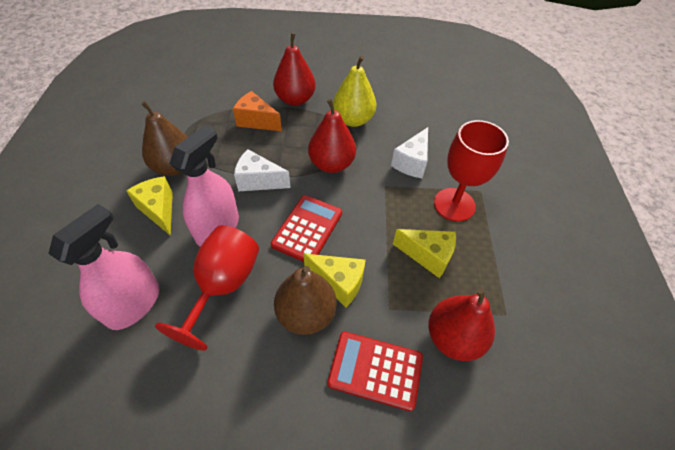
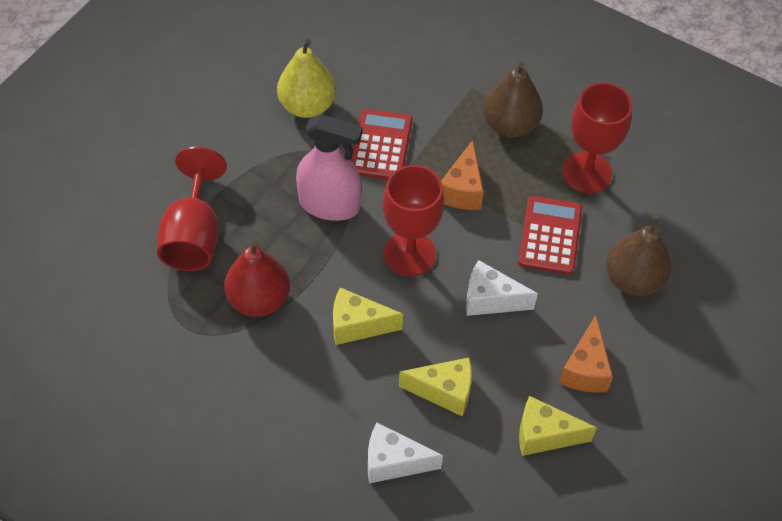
orange cheese: [233,91,282,131] = 1 -> [441,140,484,210] [559,315,613,393] = 2
pink spray bottle: [48,204,159,330] [170,126,239,247] = 2 -> [296,114,363,221] = 1
red goblet: [155,225,259,351] [434,120,509,222] = 2 -> [157,147,227,271] [382,165,444,277] [562,82,633,194] = 3
red pear: [273,33,316,106] [308,99,356,173] [428,288,495,361] = 3 -> [224,240,290,317] = 1

